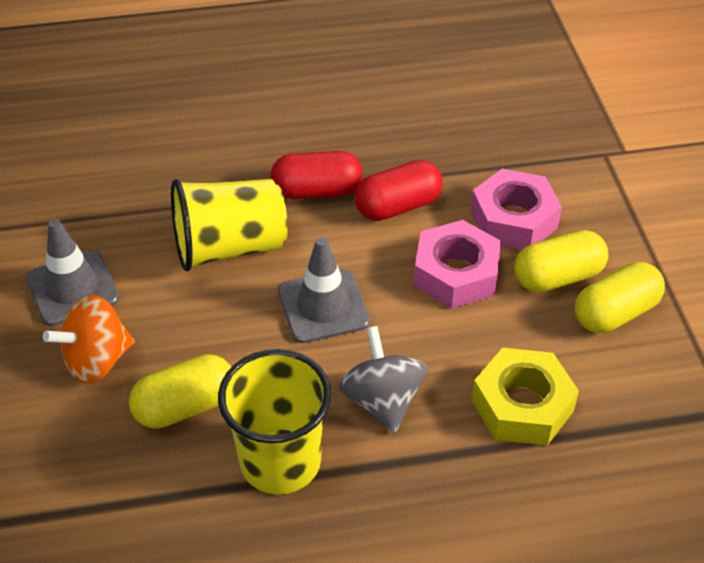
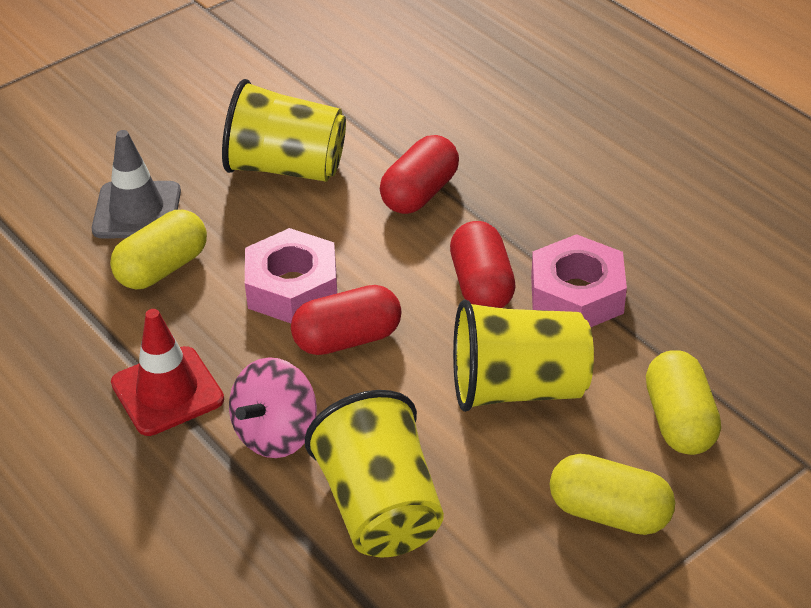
grey spinning top: [338,326,427,433] = 1 -> none = 0
grey traffic cone: [26,219,119,326] [278,237,370,343] = 2 -> [92,130,181,239] = 1
orange spinning top: [43,295,134,383] = 1 -> none = 0
pink spinning top: none = 0 -> [229,357,317,458] = 1
red capsule: [270,151,363,199] [355,160,443,221] = 2 -> [291,285,401,355] [380,135,459,214] [450,221,516,308] = 3
red traffic cone: none = 0 -> [111,309,224,436] = 1
yellow cup: [171,179,288,272] [218,349,331,494] = 2 -> [222,79,346,181] [305,390,444,557] [453,299,594,412] = 3
yellow nut: [472,348,579,446] = 1 -> none = 0

